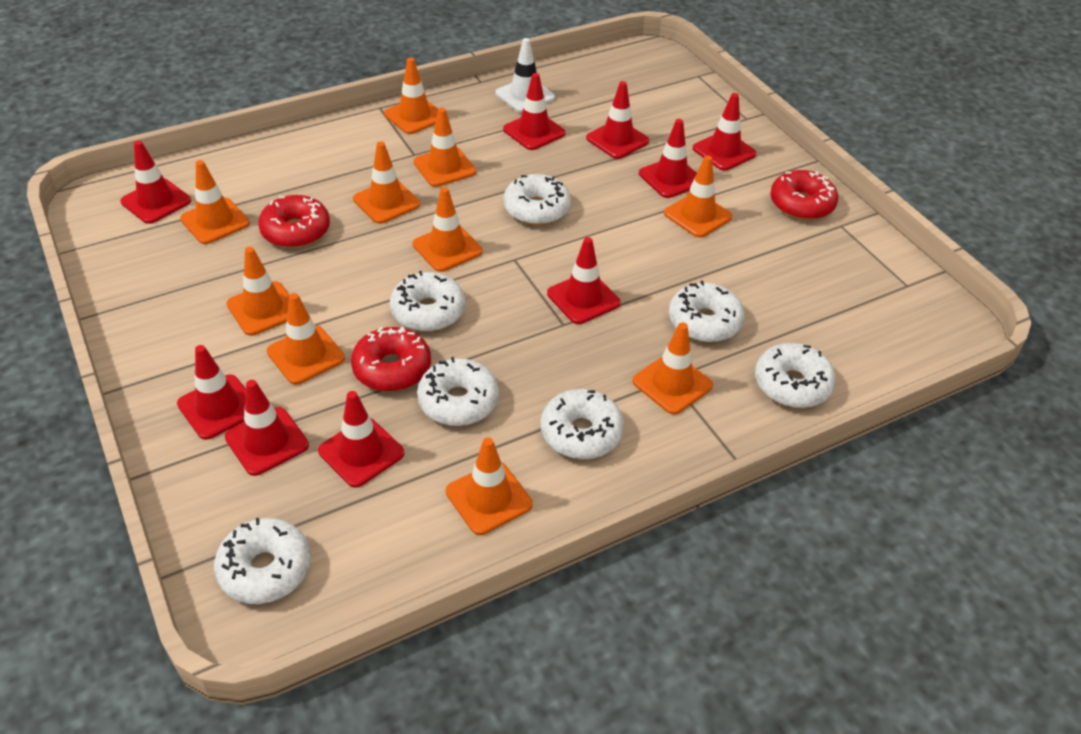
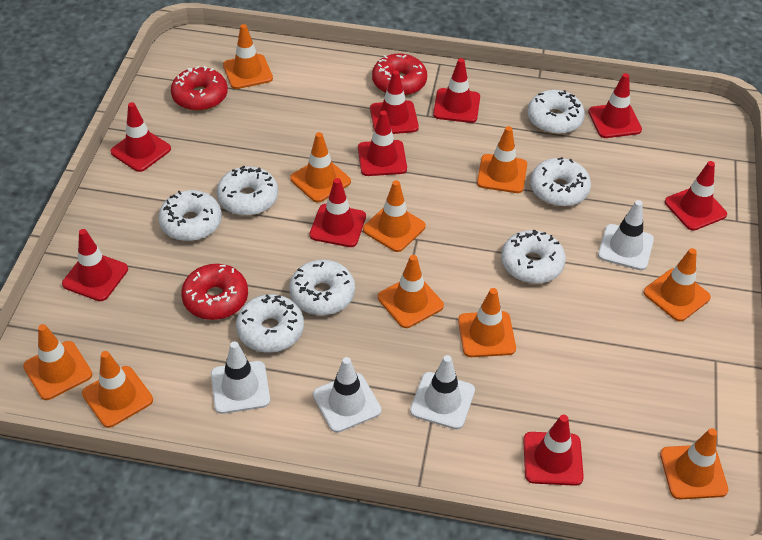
white traffic cone: [495,38,555,113] = 1 -> [211,341,270,414] [313,357,381,433] [410,355,475,429] [598,200,654,270] = 4

